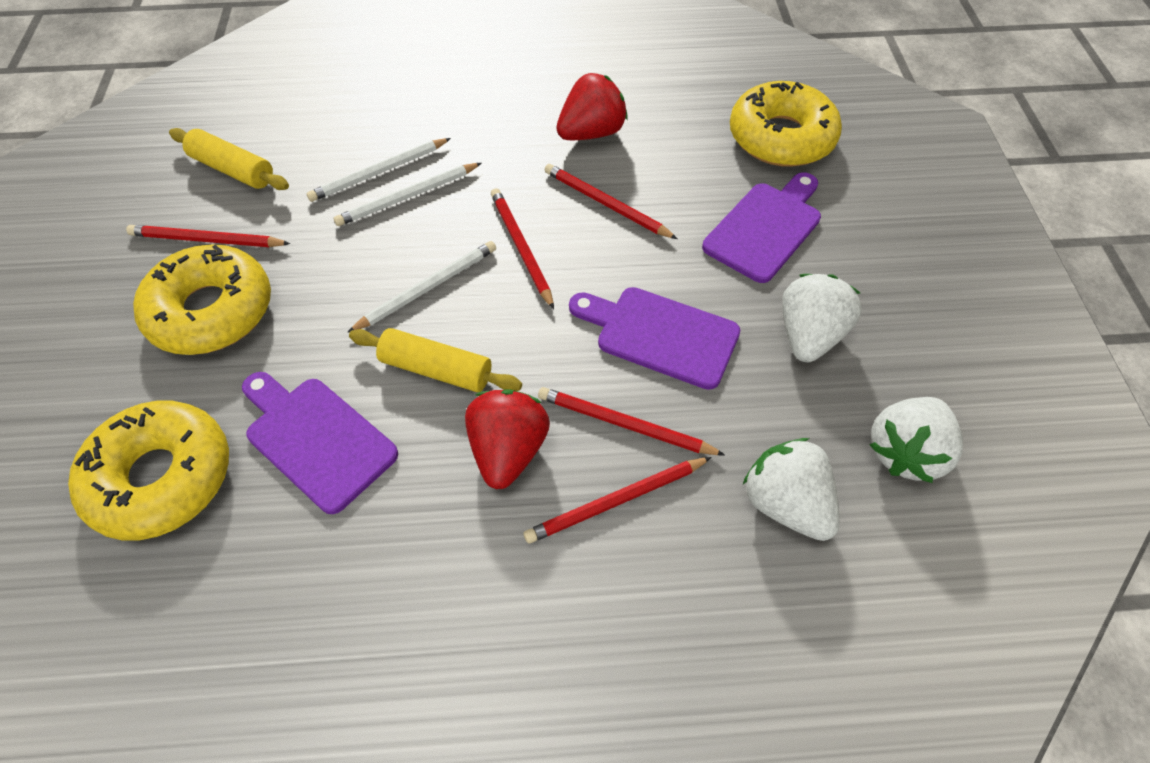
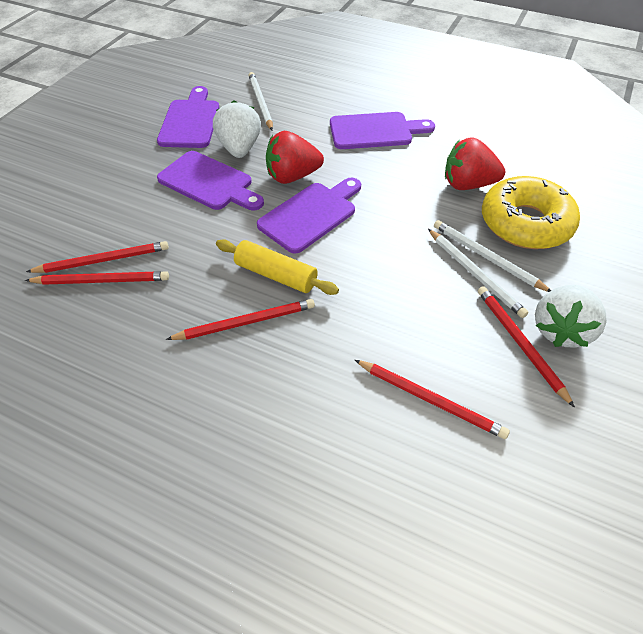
purple cutting board: [242,372,398,514] [569,287,740,390] [702,172,821,283] = 3 -> [157,86,219,148] [157,151,264,210] [257,178,361,254] [330,112,435,149] = 4
white strawberry: [743,438,840,541] [782,274,862,362] [870,397,963,483] = 3 -> [213,100,261,158] [535,285,607,348] = 2
yellow donut: [68,401,229,540] [133,244,271,355] [730,81,842,167] = 3 -> [482,176,580,249] = 1
yellow rolling pin: [169,128,289,190] [349,328,522,392] = 2 -> [216,239,339,295] = 1

